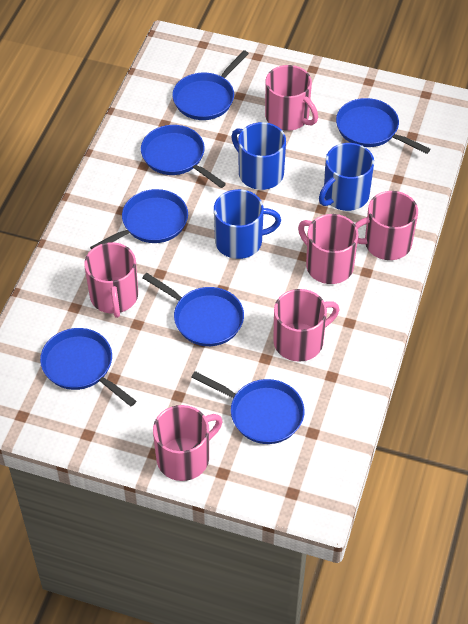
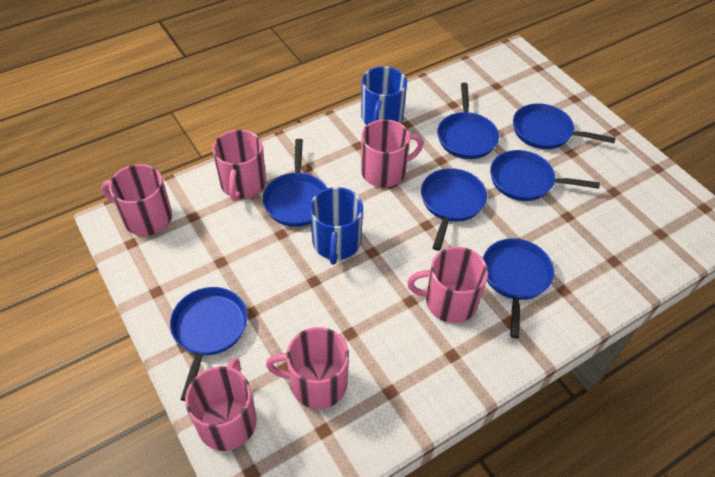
blue mug: [214,189,281,259] [231,122,286,190] [319,143,374,211] = 3 -> [310,187,363,265] [361,66,407,125] = 2

